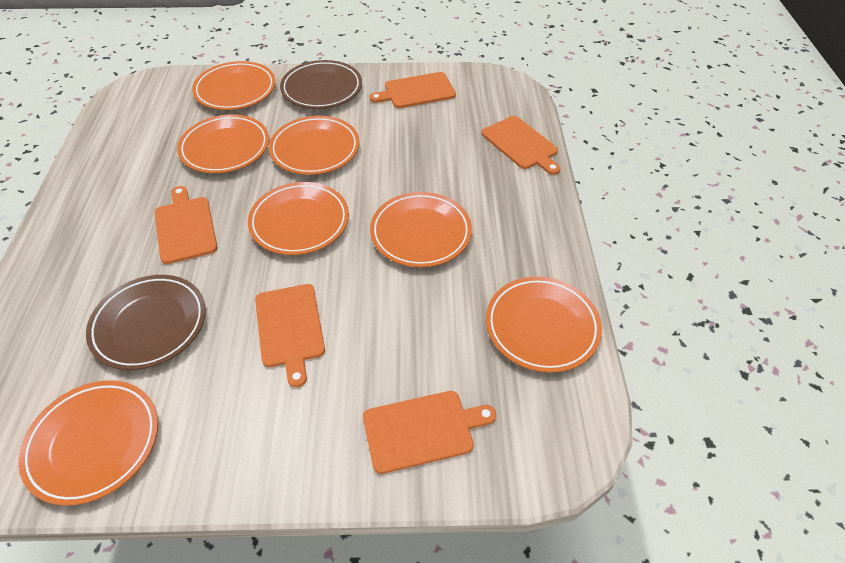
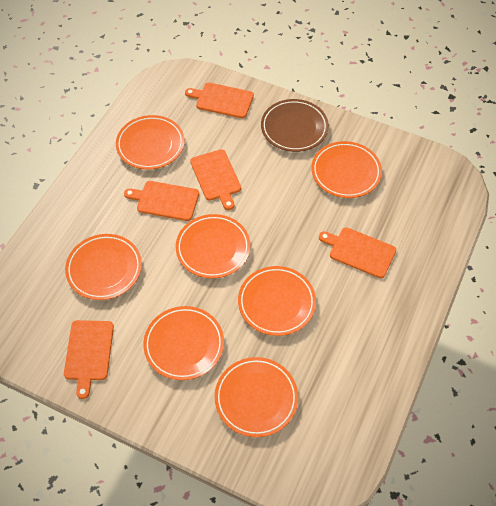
brown plate: [86,275,206,370] [280,60,362,109] = 2 -> [261,99,329,152] = 1

